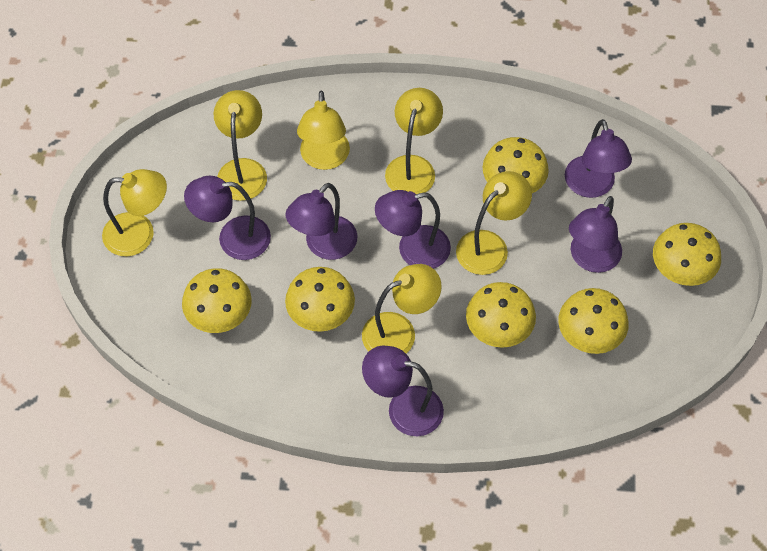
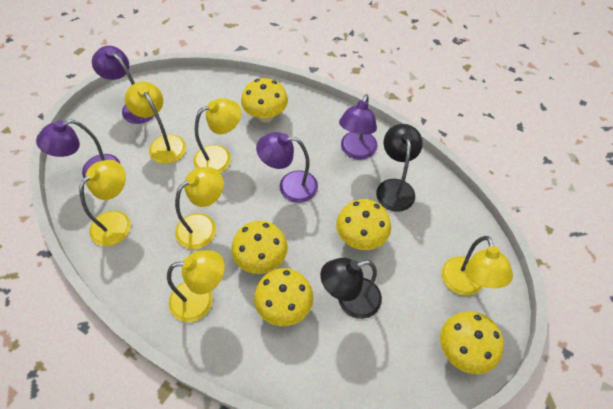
black lamp: none = 0 -> [320,258,382,319] [376,124,423,212] = 2
purple lamp: [184,176,271,260] [285,183,357,260] [362,345,444,436] [375,190,451,269] [565,119,632,198] [569,196,622,273] = 6 -> [36,120,120,178] [92,46,155,124] [256,132,318,203] [339,94,377,159] = 4
yellow mushroom: [182,268,252,333] [285,267,355,332] [466,282,536,348] [483,137,549,193] [558,288,629,354] [653,223,721,286] = 6 -> [231,221,288,274] [241,78,288,122] [254,268,313,326] [336,199,391,250] [440,311,504,374] = 5

